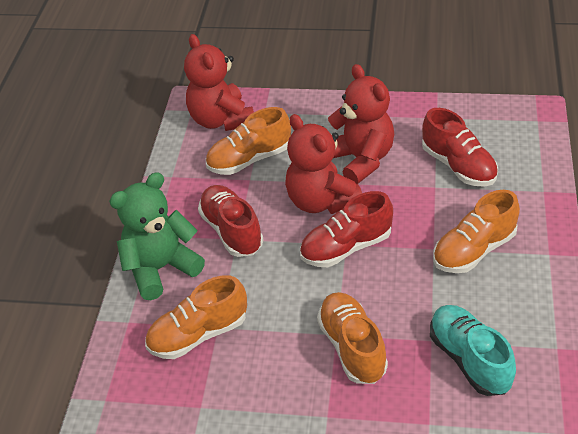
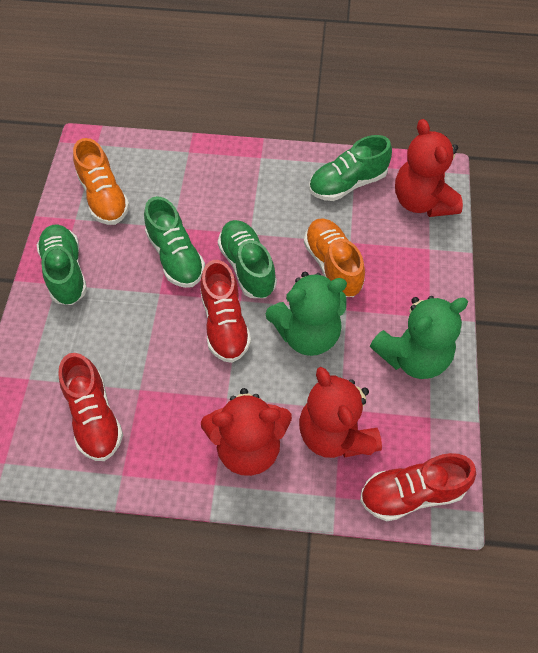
green shoe: none = 0 -> [37,224,87,305] [144,196,205,288] [218,220,277,298] [309,135,392,201] = 4
green teddy bear: [109,172,205,300] = 1 -> [266,272,347,356] [370,296,468,379] = 2
orange shoe: [145,275,247,359] [206,107,291,175] [317,292,388,384] [433,190,520,273] = 4 -> [73,138,130,225] [304,218,365,297] = 2
turquoise shoe: [430,305,516,396] = 1 -> none = 0

